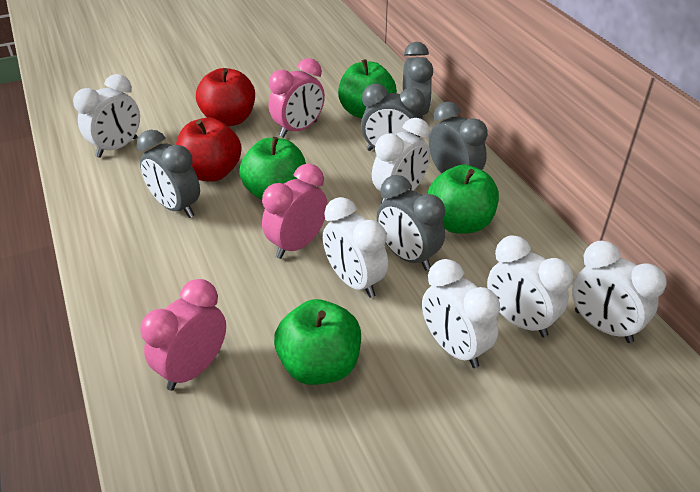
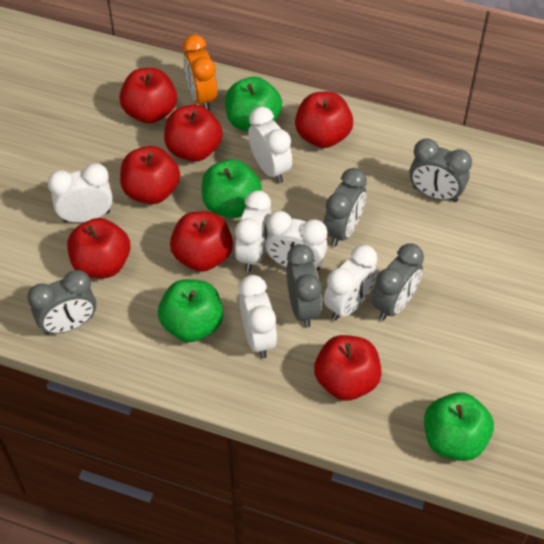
orange clock: none = 0 -> [183,35,218,111] = 1
pink clock: [140,279,226,391] [262,164,328,259] [269,58,325,138] = 3 -> none = 0
red apple: [176,118,242,182] [196,68,255,126] = 2 -> [67,218,130,278] [119,68,177,124] [120,146,180,204] [164,105,223,162] [170,211,233,272] [295,92,353,148] [314,335,382,401] = 7

